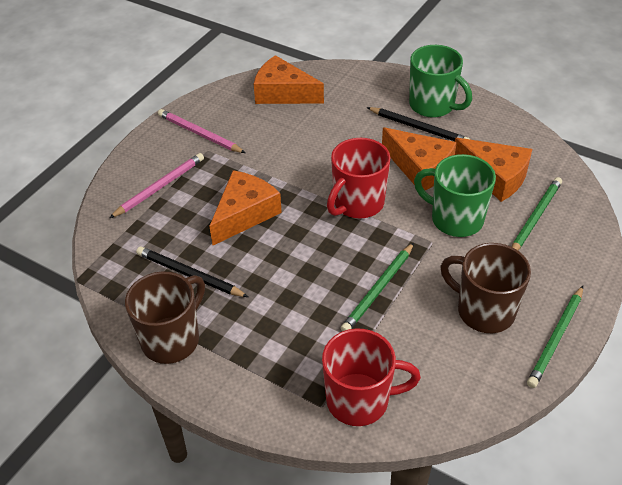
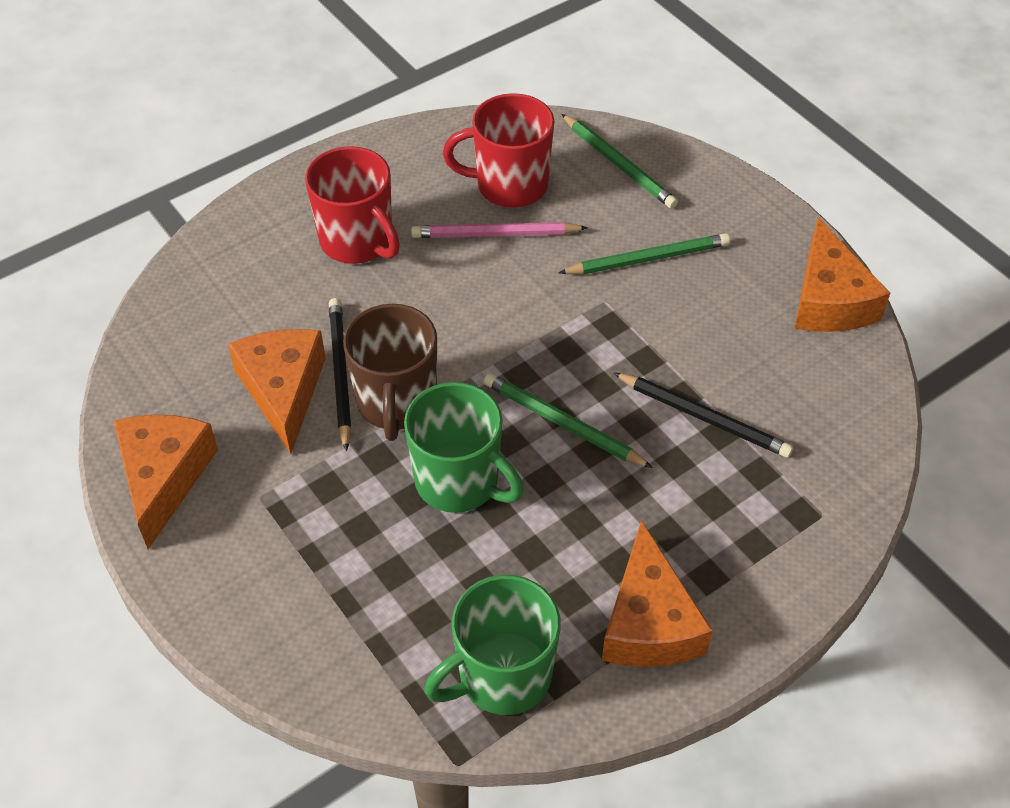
brown mug: [125,271,205,364] [440,243,531,333] = 2 -> [343,304,437,441] = 1
pink pencil: [110,153,204,218] [158,109,245,153] = 2 -> [411,222,588,238] = 1

